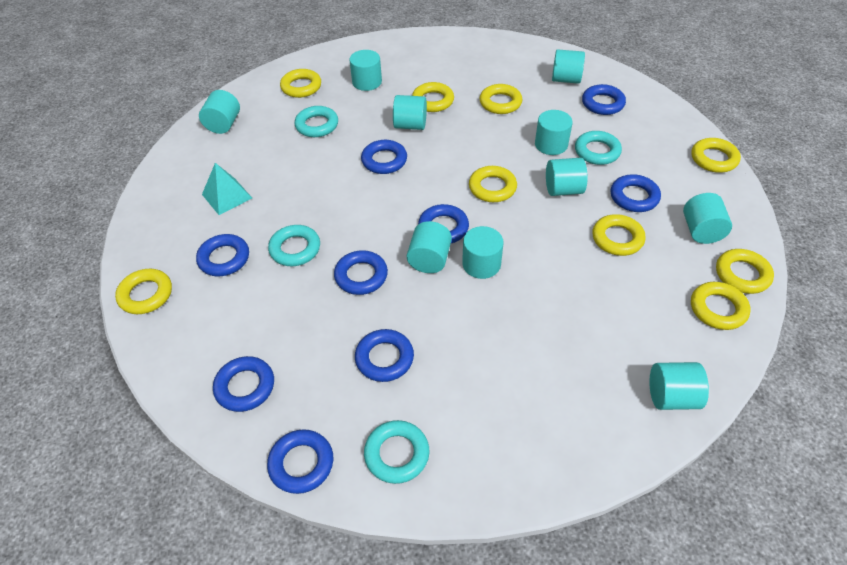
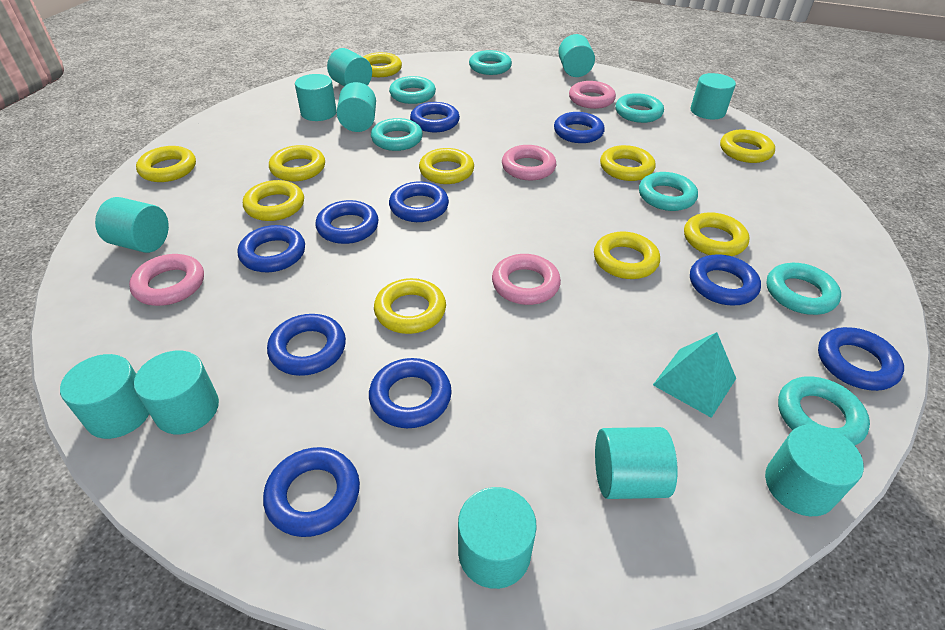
blue ring: [196,234,249,276] [213,356,274,412] [267,429,333,494] [334,250,388,295] [355,329,414,382] [361,140,407,174] [418,204,469,243] [582,84,626,115] [610,174,661,212] = 9 -> [238,225,305,272] [263,447,360,537] [267,314,346,376] [315,200,379,244] [369,358,452,428] [389,181,449,222] [410,102,460,132] [554,112,605,143] [690,254,761,305] [818,327,904,391] = 10
pink ring: none = 0 -> [129,254,204,306] [492,254,561,305] [502,145,556,181] [569,81,616,109] = 4
turquoise cylinder: [199,90,240,134] [349,50,382,91] [393,95,427,130] [406,221,452,273] [462,226,504,279] [535,110,573,155] [546,158,588,196] [552,49,585,84] [649,362,709,410] [683,193,732,244] = 10 -> [60,354,149,439] [95,197,169,253] [134,351,219,434] [295,74,337,121] [327,48,372,86] [337,82,376,132] [458,487,537,589] [558,34,595,77] [595,427,678,499] [691,73,736,119] [765,424,864,516] = 11
turquoise ring: [268,225,320,266] [295,106,338,137] [364,420,429,484] [575,131,622,165] = 4 -> [371,118,423,151] [389,76,436,104] [469,50,512,75] [615,93,664,123] [639,172,698,211] [766,263,841,315] [778,376,870,445] = 7
yellow ring: [115,269,172,314] [280,69,321,98] [412,82,454,112] [469,166,517,202] [480,84,522,114] [593,214,646,256] [691,138,741,173] [691,282,751,330] [716,249,774,294] = 9 -> [136,146,196,182] [243,180,304,221] [269,145,325,181] [363,52,402,77] [374,278,446,334] [419,148,474,184] [594,232,660,279] [600,145,656,181] [684,212,750,256] [720,129,775,163] = 10

